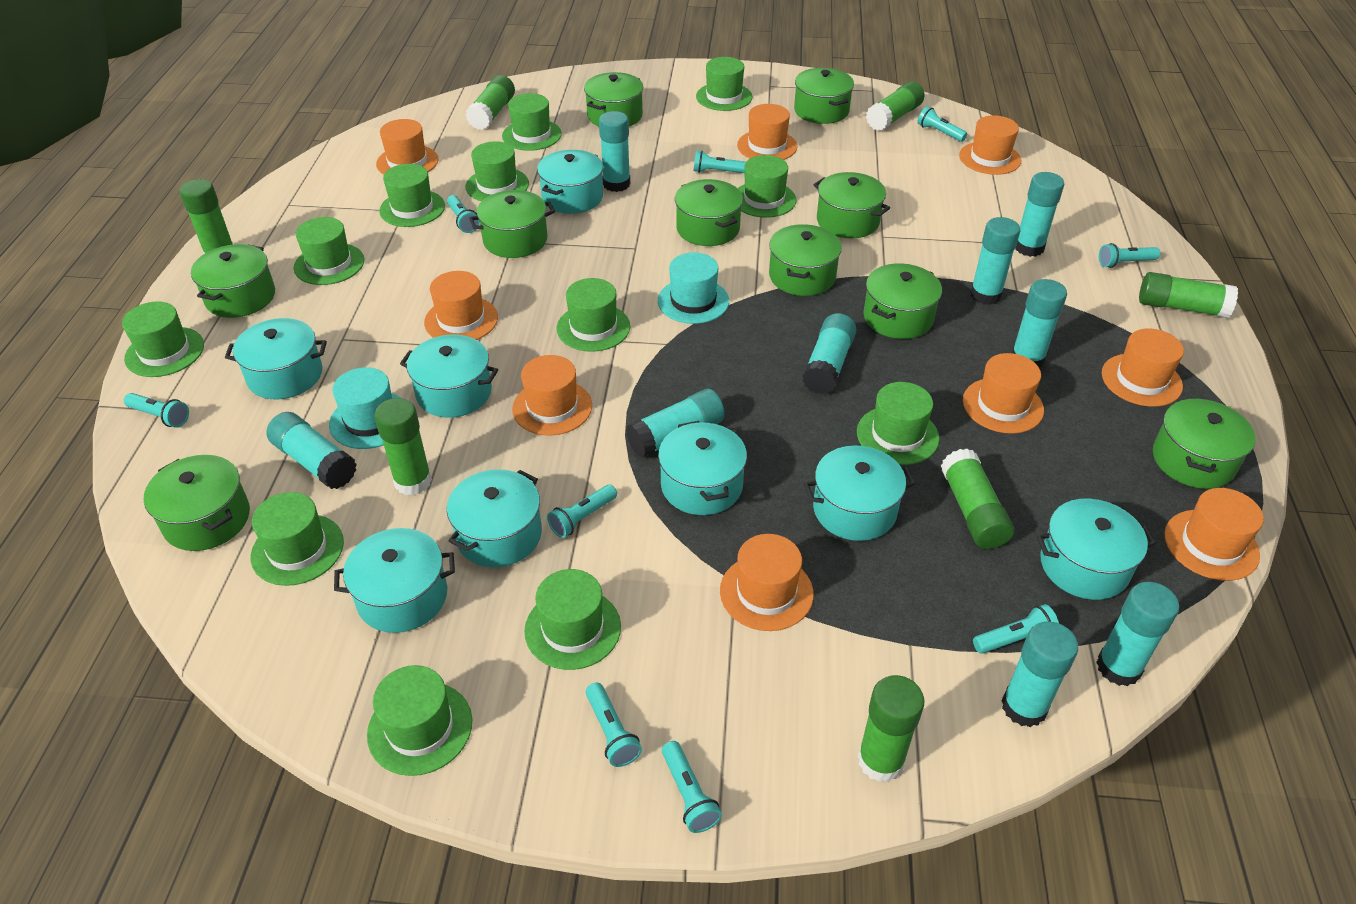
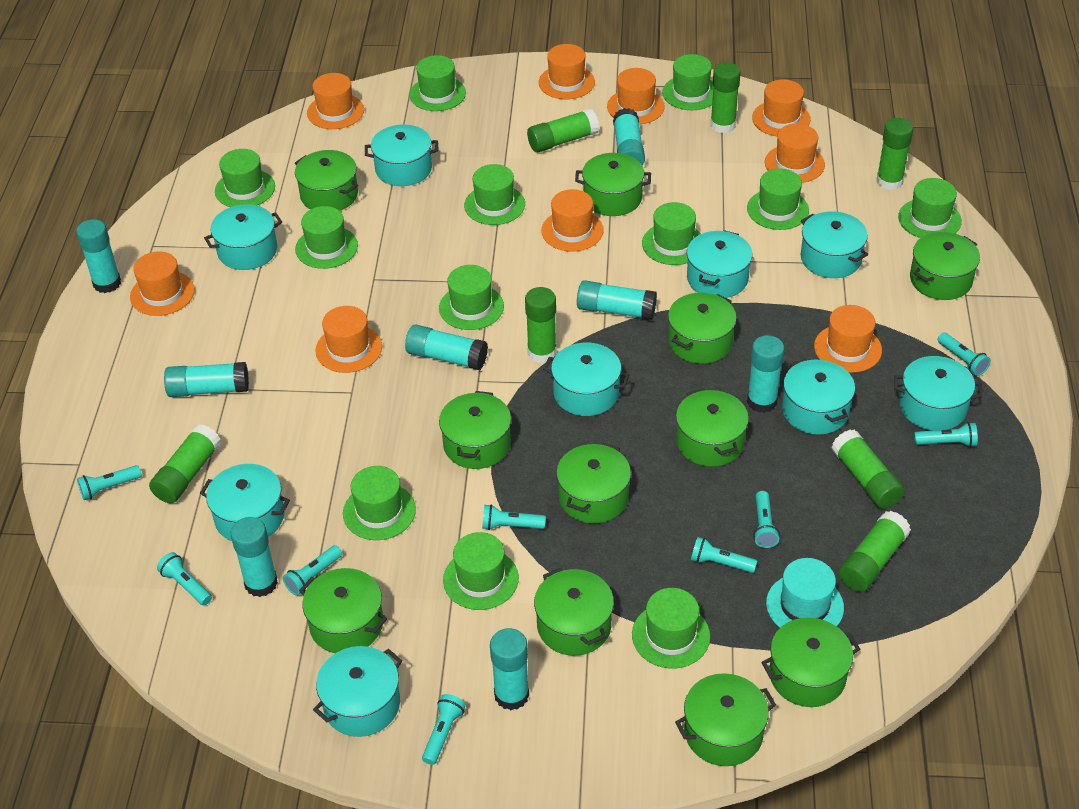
green pot: [144,455,250,551] [191,244,275,318] [469,190,555,258] [584,72,643,127] [675,179,743,246] [769,224,842,296] [794,68,854,124] [814,172,890,238] [863,263,942,339] [1153,398,1255,489] = 10 -> [295,150,358,211] [299,568,387,653] [439,391,511,469] [534,568,614,656] [556,443,631,523] [575,153,651,216] [668,293,737,364] [675,673,776,766] [676,389,749,467] [762,618,860,707] [910,232,980,300] = 11
turquoise glue stick: [266,412,357,489] [599,111,630,192] [626,389,725,458] [802,313,857,394] [970,217,1020,305] [1002,621,1078,727] [1012,279,1067,368] [1016,172,1064,257] [1096,582,1179,686] = 9 -> [76,219,121,293] [164,362,249,397] [231,517,278,597] [405,324,488,370] [490,628,529,710] [577,280,657,320] [613,108,645,165] [747,335,785,413] = 8
turquoise hat: [329,367,401,449] [658,253,729,324] = 2 -> [766,558,844,628] = 1
turquoise pot: [225,318,327,400] [334,528,455,633] [400,335,498,418] [447,469,542,567] [537,150,603,214] [658,421,747,515] [804,445,915,541] [1036,499,1156,600] = 8 -> [200,464,290,541] [204,204,282,270] [313,646,402,737] [365,125,439,186] [543,343,629,416] [687,230,753,298] [782,359,855,435] [801,211,868,278] [894,356,982,431] = 9

